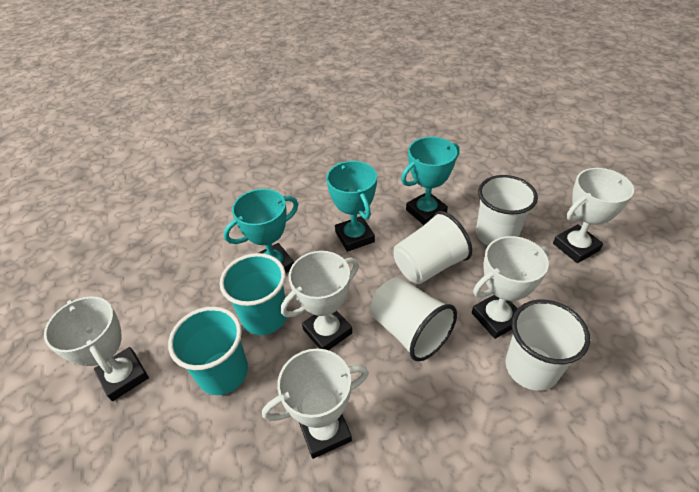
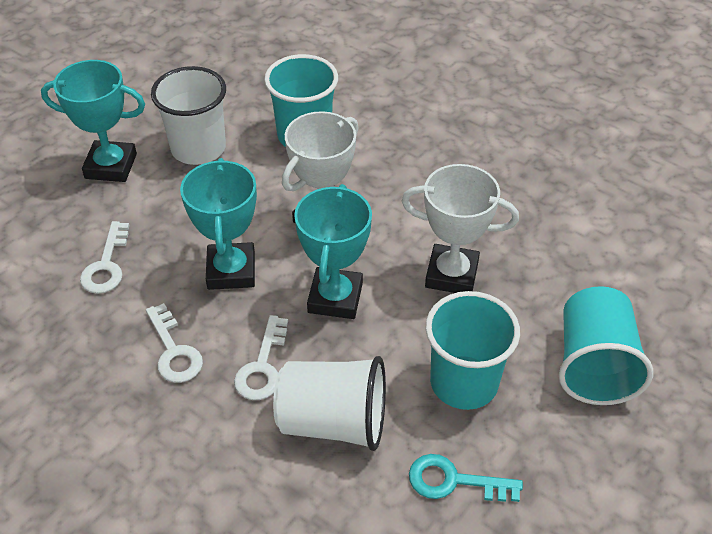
turquoise cup: [168,306,248,395] [220,253,288,335] = 2 -> [264,54,338,147] [426,291,520,410] [559,286,653,405] = 3
turquoise key: none = 0 -> [409,454,523,502] = 1
white cup: [370,277,457,362] [394,211,472,284] [476,175,538,246] [505,300,590,391] = 4 -> [151,66,226,165] [273,356,386,451] = 2
white key: none = 0 -> [80,221,130,294] [146,303,203,383] [234,315,288,400] = 3
white trophy: [44,296,149,401] [262,348,369,459] [281,251,359,350] [472,236,549,339] [553,168,634,263] = 5 -> [282,111,359,223] [402,164,519,293] = 2

